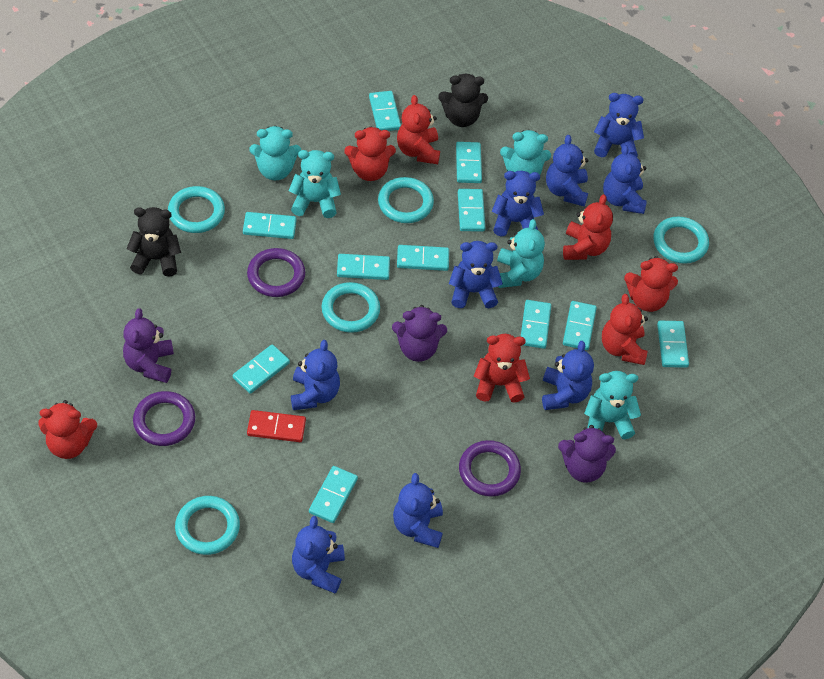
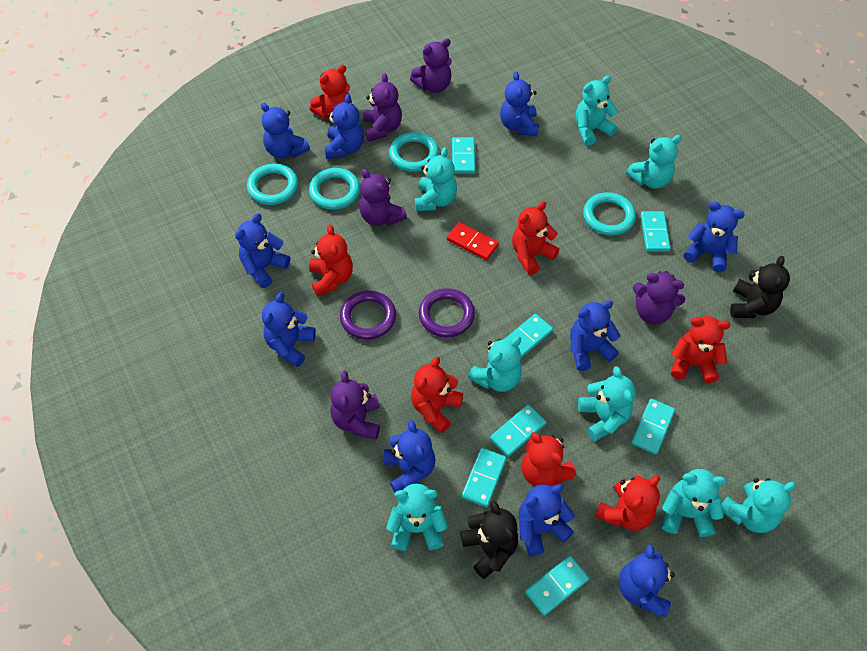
blue teddy bear: [291,340,340,410] [292,516,345,594] [393,473,443,548] [449,241,503,308] [492,171,544,237] [542,341,594,410] [546,135,589,206] [594,93,644,157] [603,145,647,214] = 9 -> [235,213,290,288] [261,103,310,159] [262,292,316,367] [324,94,364,159] [384,420,435,492] [500,71,539,136] [519,484,575,556] [570,300,621,371] [619,545,675,617] [684,201,745,272] = 10
purple ring: [133,391,195,446] [247,248,305,297] [459,440,521,497] = 3 -> [340,291,396,340] [419,288,475,338] = 2
purple teddy bear: [123,308,174,383] [392,305,447,362] [558,425,616,483] = 3 -> [331,371,380,440] [359,169,407,226] [363,73,402,142] [410,38,452,93] [633,271,685,324] = 5
turquoise domino: [233,345,290,394] [243,212,297,239] [309,466,358,523] [337,254,390,280] [369,91,401,131] [397,245,449,271] [456,142,482,183] [458,189,485,232] [521,300,551,349] [563,301,597,350] [657,321,689,368] = 11 -> [452,137,475,174] [462,448,507,507] [490,405,547,457] [504,314,553,358] [525,556,589,616] [631,398,675,455] [641,211,671,252] = 7
turquoise ring: [168,186,225,233] [175,496,240,555] [322,282,380,333] [378,177,434,223] [653,216,709,264] = 5 -> [247,163,298,205] [309,168,360,210] [389,132,439,172] [583,192,636,236] = 4
turquoise teddy bear: [250,126,301,180] [289,150,341,218] [497,219,545,288] [500,130,551,174] [584,371,641,439] = 5 -> [386,484,448,551] [415,147,457,211] [468,337,522,392] [576,76,618,146] [578,366,636,441] [626,135,682,189] [662,469,727,537] [722,478,796,533] = 8

